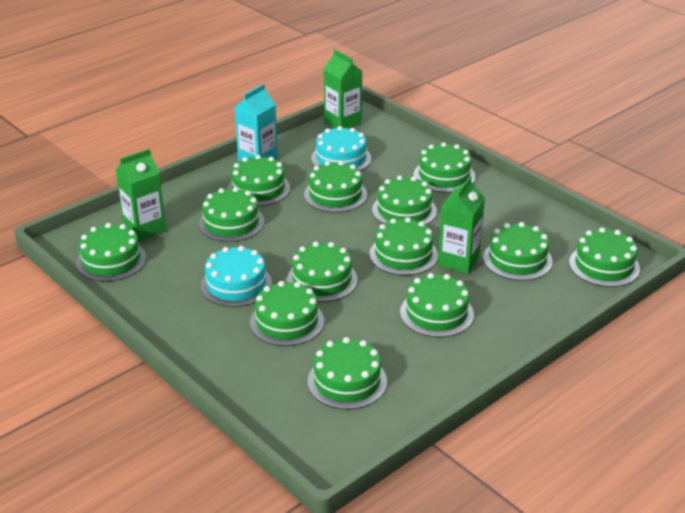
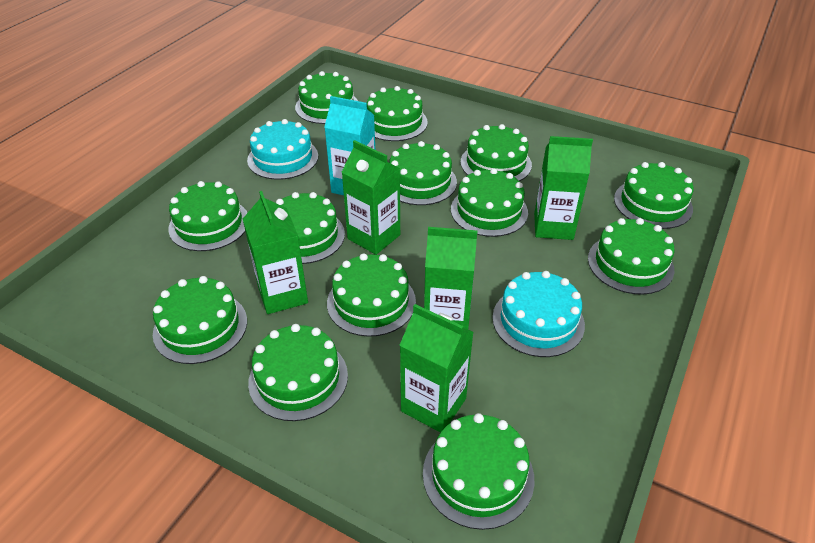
green carton: [116,149,166,241] [324,50,362,129] [438,176,485,274] = 3 -> [243,191,308,314] [342,140,400,255] [400,304,474,432] [424,227,477,329] [534,136,593,240] = 5

